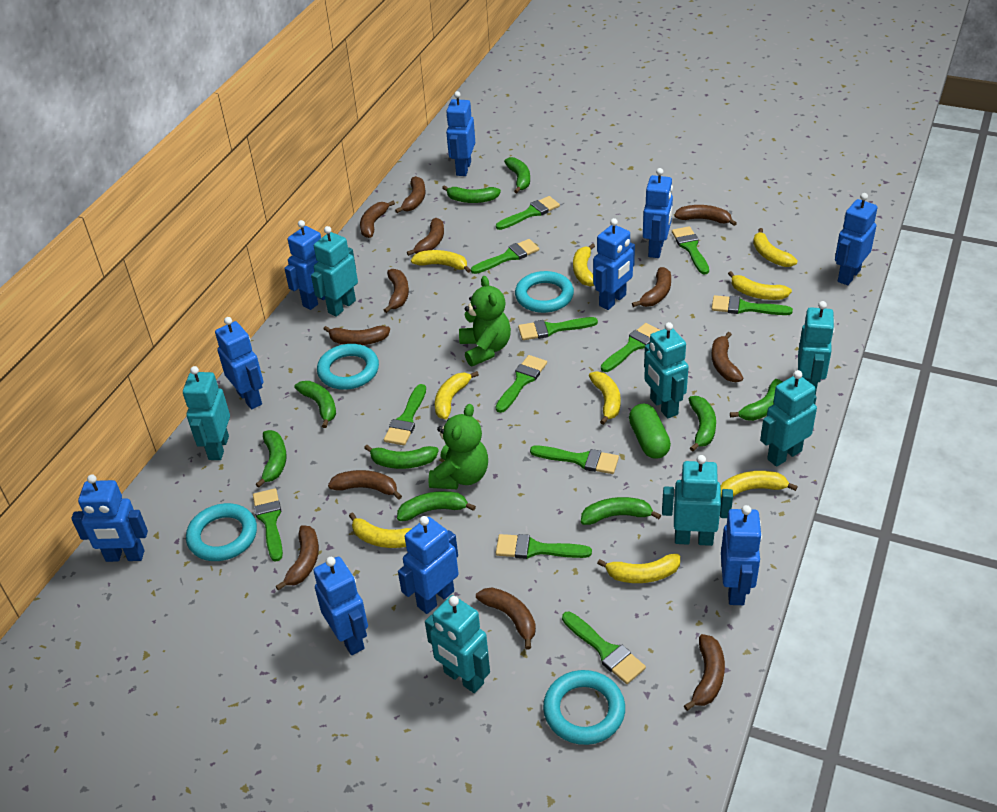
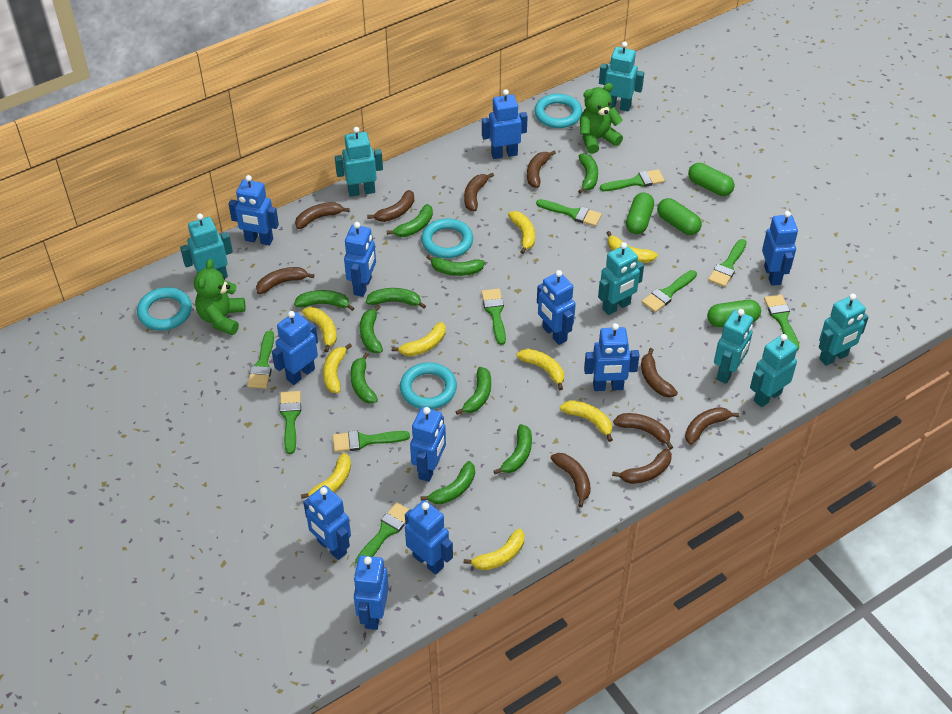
blue robot: [71,475,148,562] [215,317,264,410] [284,220,325,310] [313,557,368,655] [398,516,459,614] [446,91,475,176] [593,218,635,310] [643,168,673,258] [721,505,762,605] [835,193,878,285] = 10 -> [229,175,279,245] [272,311,318,385] [303,485,351,560] [344,222,376,297] [353,556,389,630] [405,500,453,575] [410,407,446,482] [482,89,528,159] [537,270,576,345] [584,323,639,391] [762,211,798,286] = 11
brown banana: [275,525,319,591] [324,326,390,345] [328,470,402,500] [360,201,395,238] [384,269,409,313] [395,176,425,213] [407,218,444,256] [476,587,536,650] [632,267,671,307] [674,205,737,226] [684,634,725,711] [711,332,743,382] = 12 -> [256,267,314,294] [295,202,350,229] [367,190,414,222] [464,173,494,211] [527,150,556,188] [550,453,591,507] [612,448,672,484] [613,413,673,450] [641,348,678,398] [685,407,739,445] = 10
green banana: [255,430,287,488] [294,381,336,428] [364,445,439,469] [397,491,476,521] [442,185,501,203] [504,157,530,193] [581,497,661,525] [689,396,716,451] [730,379,782,421] = 9 -> [294,290,354,311] [350,353,378,404] [360,305,383,353] [366,288,426,309] [387,204,433,237] [420,461,475,504] [426,255,485,276] [455,367,491,415] [494,424,532,474] [578,153,598,194] = 10
green brush: [253,488,283,562] [384,384,426,445] [471,239,539,274] [496,196,560,230] [496,355,547,413] [496,534,592,559] [518,317,598,340] [530,446,619,474] [562,611,646,684] [601,323,660,372] [672,226,709,275] [712,295,793,315] = 12 -> [247,330,274,389] [280,391,301,454] [333,431,410,452] [355,502,410,564] [481,289,506,345] [536,199,602,226] [600,169,665,191] [642,270,697,312] [708,239,747,287] [764,295,799,350] = 10
green capsule: [629,404,671,459] = 1 -> [626,193,654,234] [657,198,702,235] [688,163,735,196] [707,300,761,327] = 4

